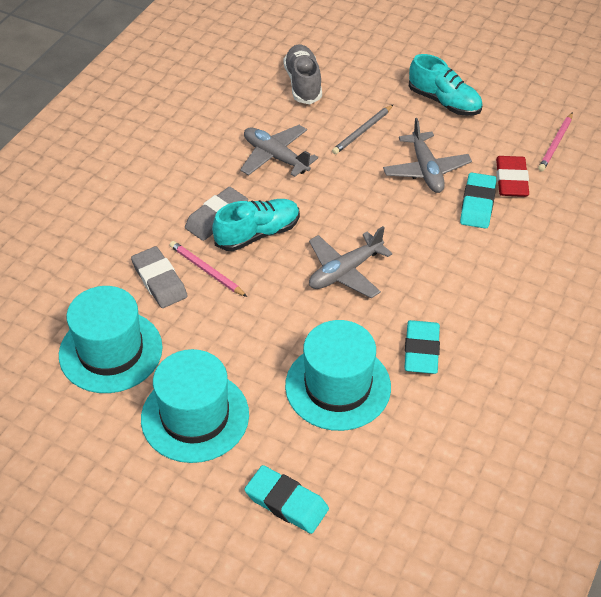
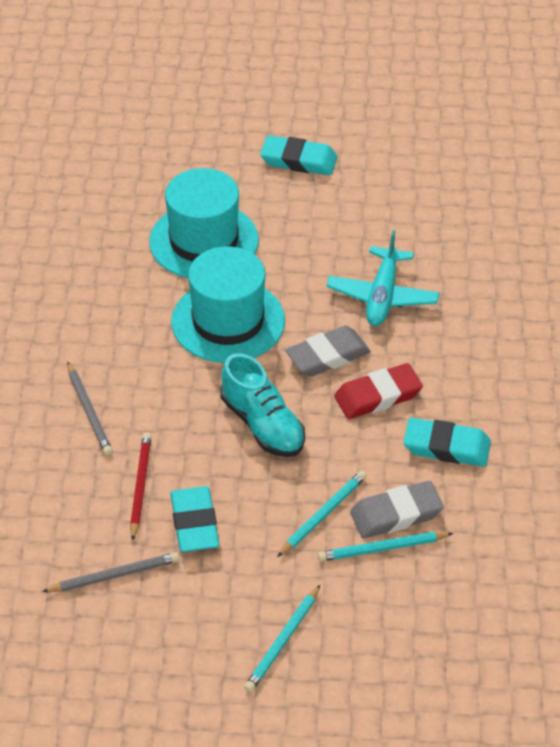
grey pencil: [332,104,394,154] = 1 -> [42,552,179,592] [67,361,113,455] = 2
grey plane: [240,125,318,177] [309,226,392,298] [383,118,472,193] = 3 -> none = 0
grey shoe: [284,44,322,104] = 1 -> none = 0
pink pencil: [170,241,247,297] [538,112,573,171] = 2 -> none = 0
red pencil: none = 0 -> [130,433,152,541] = 1
turquoise hat: [59,286,163,393] [141,349,249,463] [285,320,391,431] = 3 -> [149,168,259,278] [171,246,285,363] = 2
turquoise pencil: none = 0 -> [244,585,320,692] [277,471,367,557] [318,532,453,561] = 3
turquoise plane: none = 0 -> [326,230,440,326] = 1
turquoise shoe: [212,199,300,251] [409,54,483,116] = 2 -> [220,353,305,457] = 1

